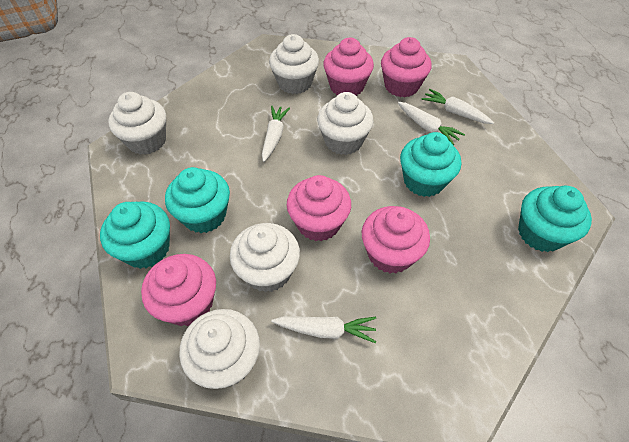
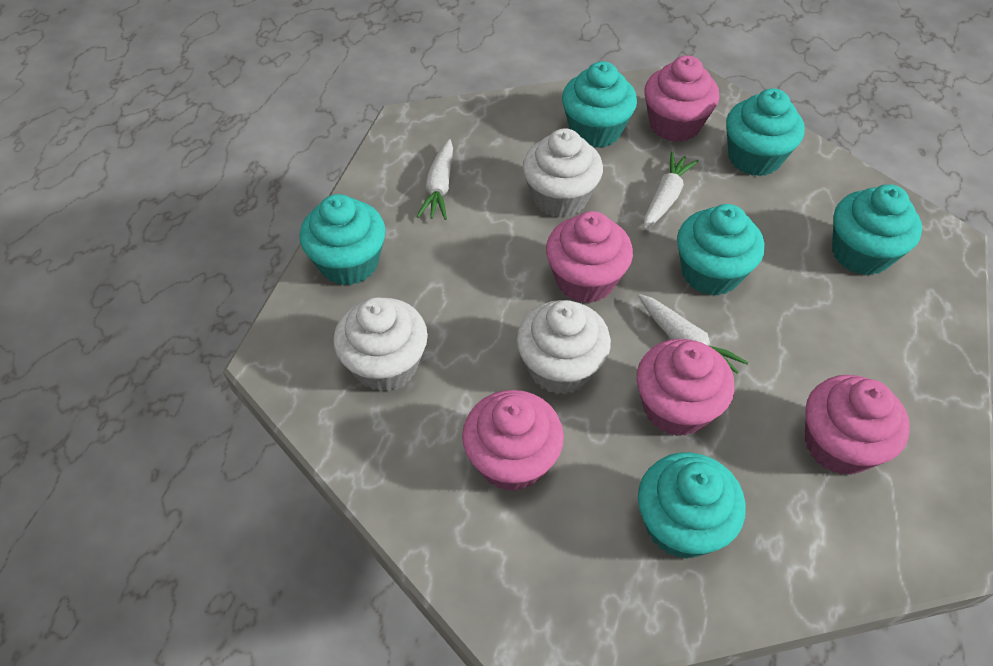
turquoise cupcake: [100,201,170,269] [165,167,230,233] [400,132,461,197] [518,186,592,252] = 4 -> [299,194,386,286] [562,61,637,148] [638,452,746,559] [677,204,765,296] [726,88,805,176] [832,184,922,275] = 6
white carrot: [262,106,290,162] [271,317,376,343] [398,102,465,145] [421,89,494,124] = 4 -> [417,139,453,220] [638,294,748,373] [644,152,698,230] = 3
white cupcake: [108,92,166,155] [179,309,260,389] [230,223,300,292] [269,34,319,94] [317,92,373,155] = 5 -> [333,297,428,392] [517,300,611,395] [523,128,603,218] = 3

